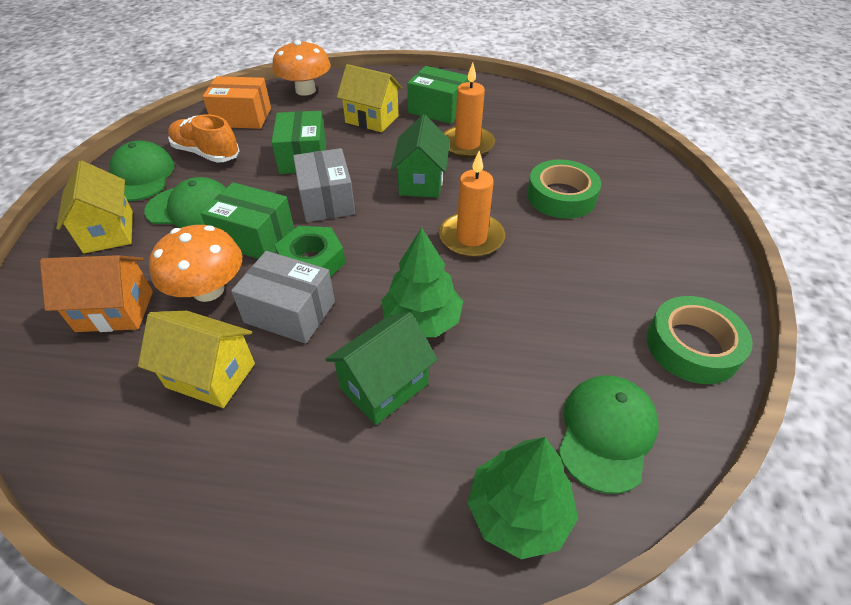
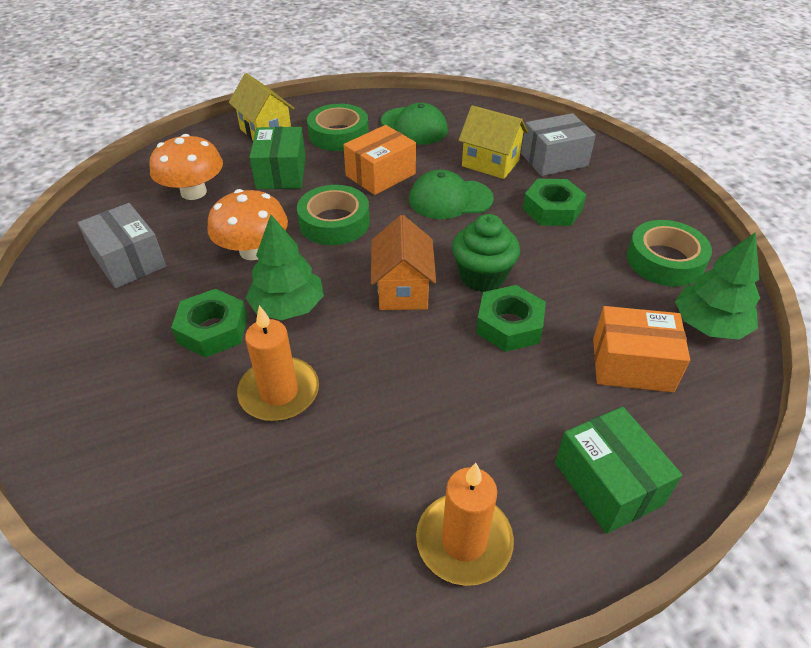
green box: [201,182,294,259] [271,111,326,174] [407,66,469,124] = 3 -> [249,127,306,189] [555,407,682,534] = 2
green cap: [110,141,175,201] [144,177,226,228] [558,375,659,494] = 3 -> [381,103,448,145] [409,170,494,219] = 2
green cupcake: none = 0 -> [452,214,520,292] = 1
green house: [325,312,438,425] [391,115,450,198] = 2 -> none = 0
green nut: [275,226,345,277] = 1 -> [171,289,247,358] [476,285,546,352] [523,179,586,226] = 3
green tape: [527,159,601,219] [647,296,752,384] = 2 -> [297,185,370,245] [307,104,369,151] [627,220,712,287] = 3
orange box: [202,76,271,129] = 1 -> [343,125,416,195] [593,306,690,392] = 2
orange shoe: [168,114,240,163] = 1 -> none = 0
yellow house: [56,161,133,254] [138,311,255,408] [337,64,402,132] = 3 -> [229,73,294,140] [459,105,528,179] = 2

